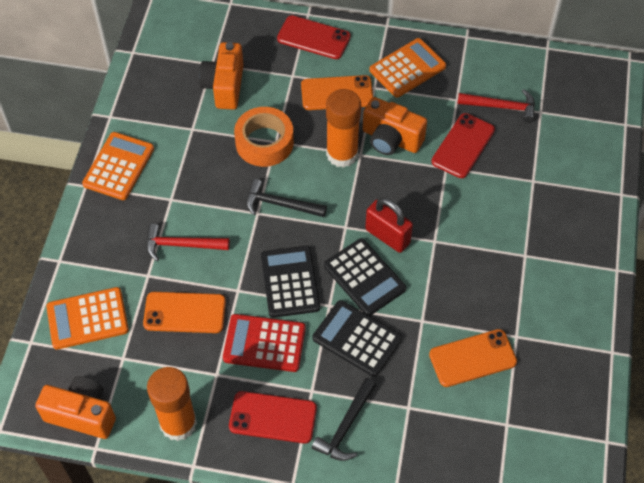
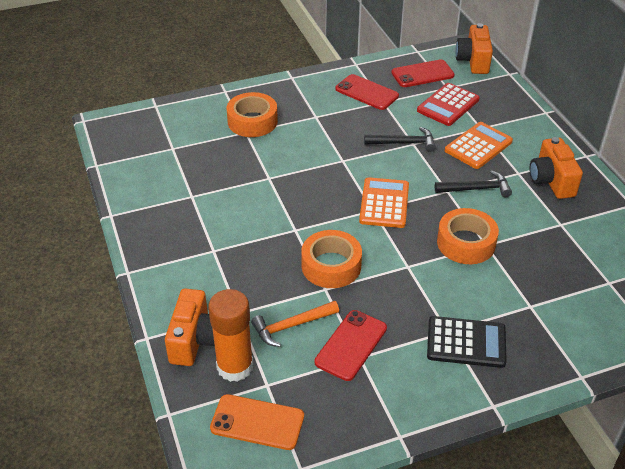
black calculator: [261,246,320,318] [313,300,402,377] [324,238,406,316] = 3 -> [427,316,507,368] = 1
orange calculator: [46,287,129,350] [82,132,154,200] [369,38,446,98] = 3 -> [359,177,409,228] [445,122,513,169] = 2
orange glue stick: [147,367,197,441] [326,89,361,168] = 2 -> [208,289,253,382] = 1
orange hammer: none = 0 -> [251,301,339,347] = 1
orange phone: [143,292,226,333] [301,75,373,110] [429,329,517,387] = 3 -> [210,394,304,450] = 1
orange tape: [234,107,294,167] = 1 -> [227,92,278,137] [301,230,362,288] [437,208,499,264] = 3
red hammer: [146,224,230,261] [457,89,535,123] = 2 -> none = 0
red padlock: [365,198,413,253] = 1 -> none = 0

